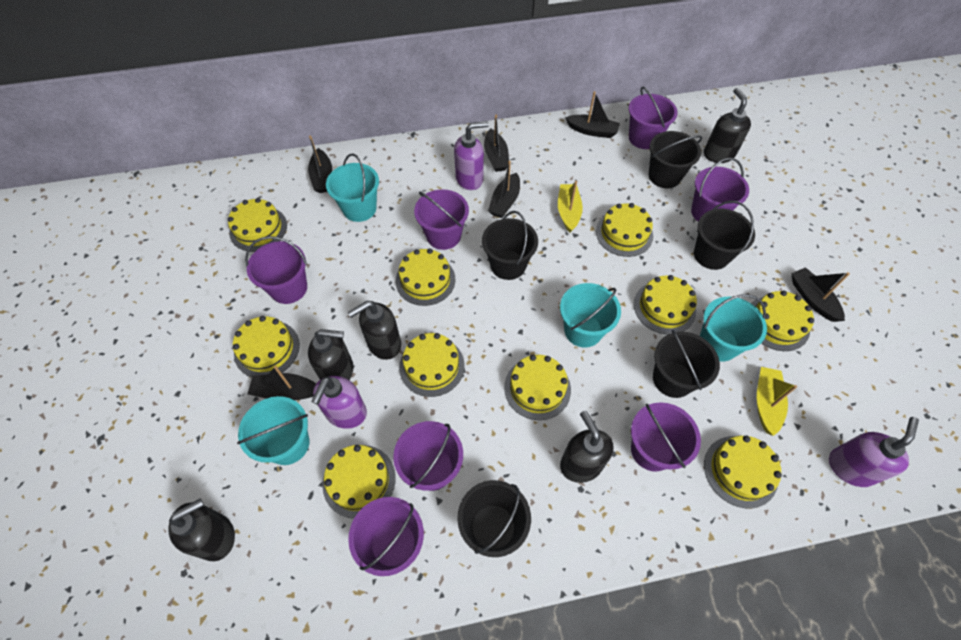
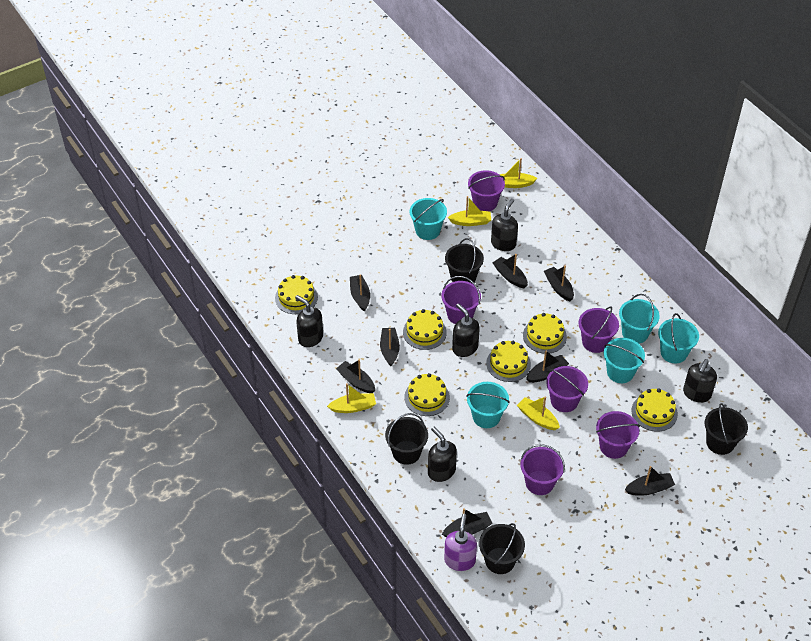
black boat: [248,366,316,400] [308,135,332,193] [484,115,509,172] [488,161,520,218] [565,91,620,138] [791,267,850,322] = 6 -> [336,359,375,393] [350,274,370,312] [380,328,400,366] [442,508,493,537] [492,254,528,288] [526,351,569,383] [544,265,574,302] [625,466,675,496] = 8
black bucket: [457,480,531,557] [482,211,538,280] [649,131,702,188] [653,330,720,398] [694,201,755,270] = 5 -> [385,413,428,465] [445,238,484,283] [479,523,525,574] [705,403,748,455] = 4
purple bucket: [245,236,307,304] [348,497,424,576] [393,421,463,491] [414,189,469,250] [629,86,678,149] [631,402,701,472] [691,158,749,222] = 7 -> [441,276,481,324] [468,170,505,211] [521,444,565,495] [546,366,588,412] [578,306,619,353] [596,411,640,459] = 6
purple soap dispenser: [311,376,367,429] [454,121,489,190] [829,417,919,487] = 3 -> [444,514,477,571] = 1
turquoise bucket: [237,396,309,465] [326,154,379,222] [560,283,621,348] [700,294,767,362] = 4 -> [410,198,447,240] [466,382,510,428] [604,338,645,383] [619,294,660,343] [658,313,699,363] = 5
yellow boat: [558,181,583,232] [757,367,797,436] = 2 -> [327,383,376,413] [448,196,491,226] [499,158,537,188] [517,396,560,430] = 4
yellow cake: [228,198,287,252] [233,316,300,377] [322,445,396,519] [396,249,455,306] [399,333,465,397] [504,355,571,420] [596,203,653,257] [634,275,697,334] [704,435,782,508] [751,290,814,351] = 10 -> [275,275,318,314] [403,309,447,350] [404,373,450,416] [486,341,531,382] [523,313,567,354] [631,388,678,432] = 6

